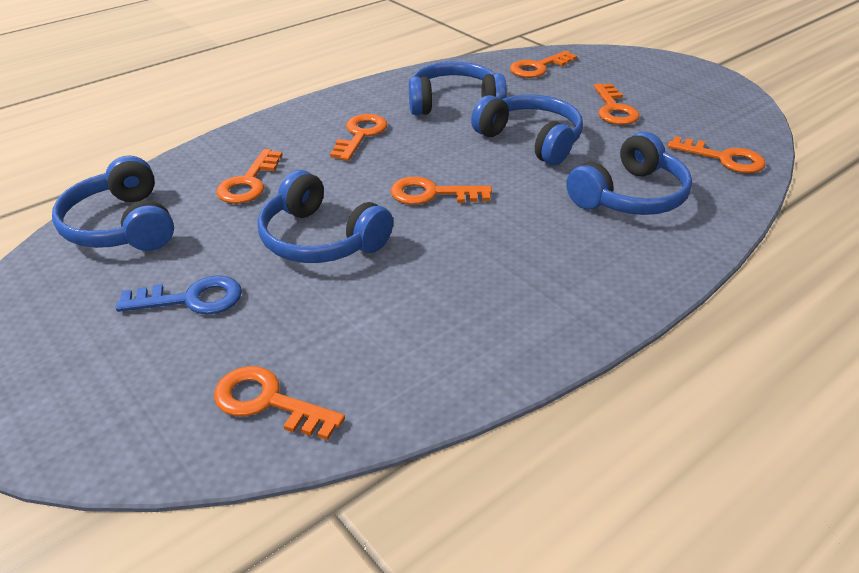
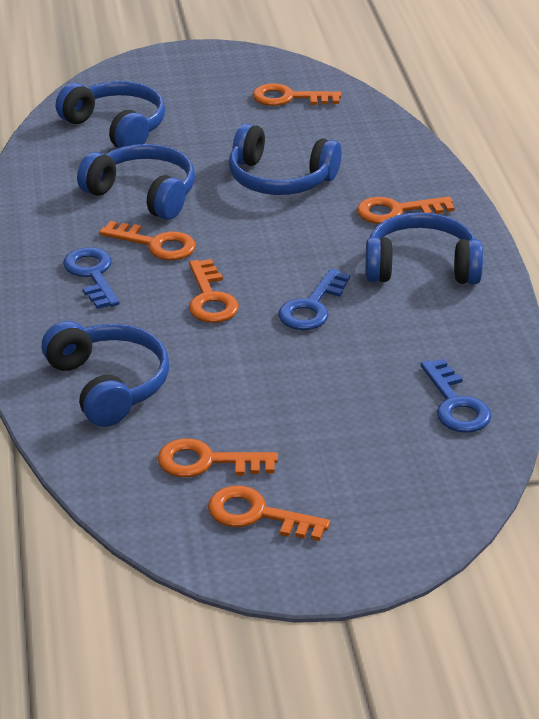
blue key: [116,275,242,314] = 1 -> [63,247,120,309] [278,269,350,330] [421,358,492,433] = 3
orange key: [214,366,345,440] [216,149,283,204] [330,114,387,161] [390,177,492,205] [510,51,577,78] [594,83,640,125] [668,136,766,173] = 7 -> [99,221,196,260] [158,438,278,477] [189,259,239,323] [208,486,330,541] [253,83,341,106] [357,196,455,224] = 6

